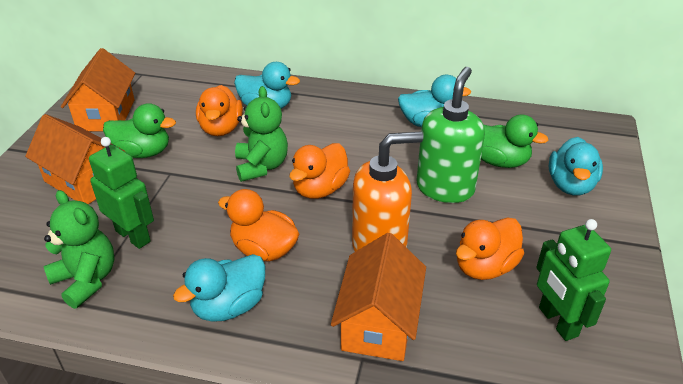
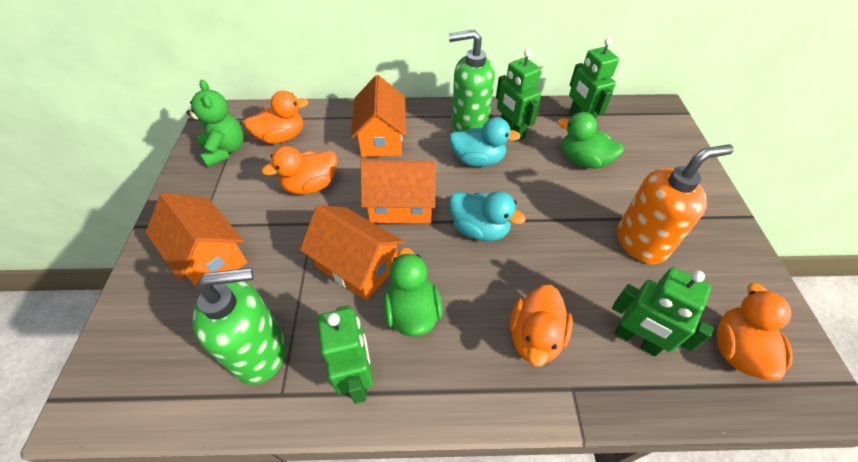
green robot: [89,137,154,249] [536,219,611,341] = 2 -> [317,305,373,404] [496,49,541,142] [569,38,619,119] [612,267,714,356] = 4
green soap dispenser: [416,67,485,203] = 1 -> [193,267,286,385] [449,29,495,132] = 2
green teddy bear: [44,190,115,309] [235,86,288,182] = 2 -> [186,80,244,167] = 1
orange house: [25,114,125,204] [61,48,135,131] [331,233,426,361] = 3 -> [146,192,247,286] [300,205,404,300] [351,75,406,157] [360,160,436,224] = 4
turquoise duck: [173,254,265,322] [234,62,300,109] [398,75,471,127] [549,137,603,196] = 4 -> [449,117,521,167] [449,191,526,241] = 2

